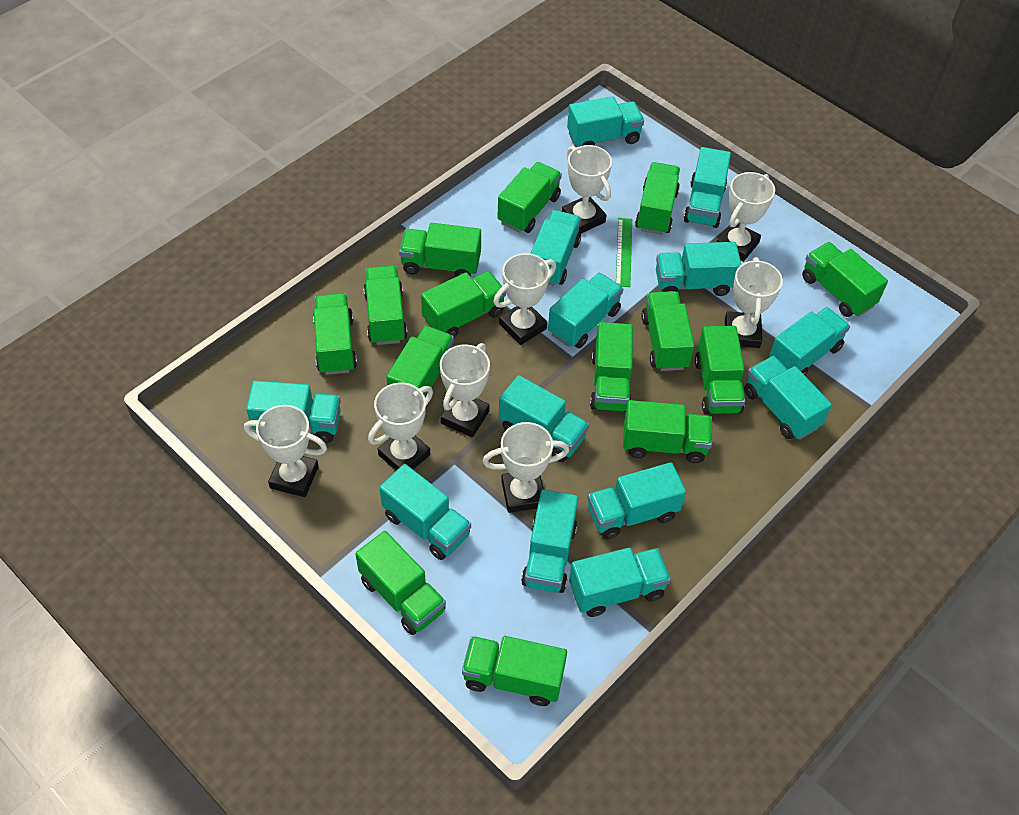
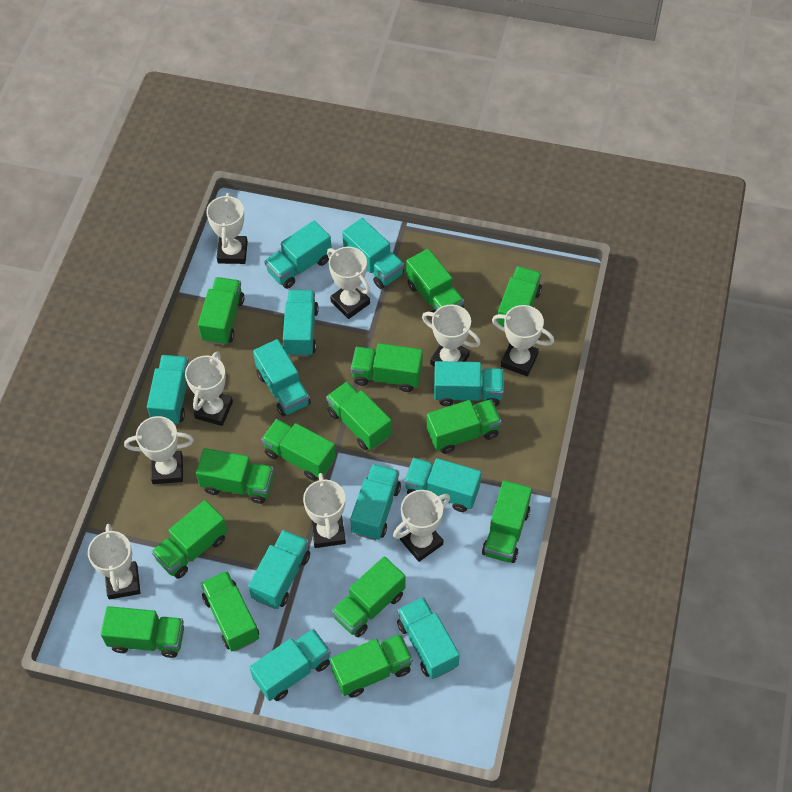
green ruler: [616,218,632,287] = 1 -> none = 0
turquoise truck: [246,381,341,443] [379,464,471,560] [499,375,589,462] [521,489,578,593] [530,210,581,286] [548,273,623,348] [567,96,644,147] [569,548,671,617] [587,462,686,540] [656,242,741,296] [684,147,731,228] [744,356,832,440] [769,307,850,376] = 13 -> [147,355,189,425] [248,530,310,609] [249,629,331,701] [253,339,311,416] [264,221,332,289] [283,290,319,357] [342,218,404,289] [350,464,401,540] [397,597,460,679] [404,458,481,512] [434,361,504,407] = 11
white trophy: [244,405,327,497] [368,383,433,471] [440,343,490,437] [482,422,569,513] [493,253,556,345] [562,145,612,233] [717,172,775,262] [725,257,783,348] = 8 -> [88,524,141,599] [124,416,194,484] [185,351,233,426] [206,193,248,264] [303,473,346,548] [327,247,370,319] [393,490,450,562] [422,305,481,367] [492,305,554,376] = 9

